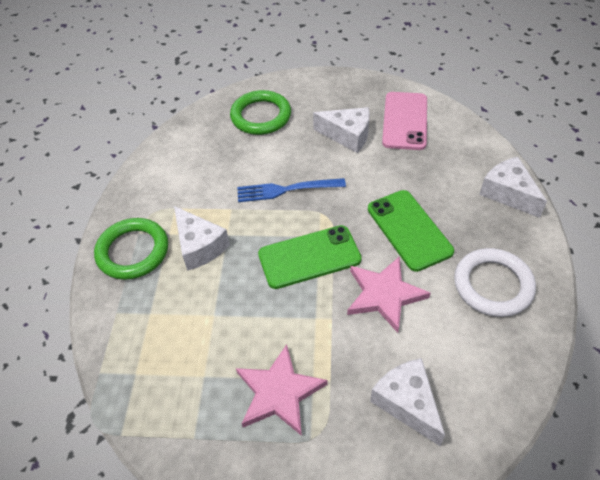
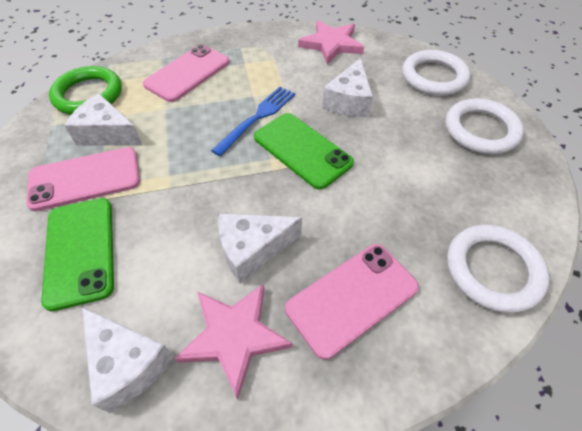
green ring: [94,218,168,280] [230,90,291,135] = 2 -> [49,66,122,114] = 1
pink phone: [382,92,427,150] = 1 -> [26,147,140,211] [143,44,229,102] [285,244,419,360] = 3
white ring: [454,248,536,317] = 1 -> [402,50,470,96] [445,98,524,154] [447,225,549,313] = 3

